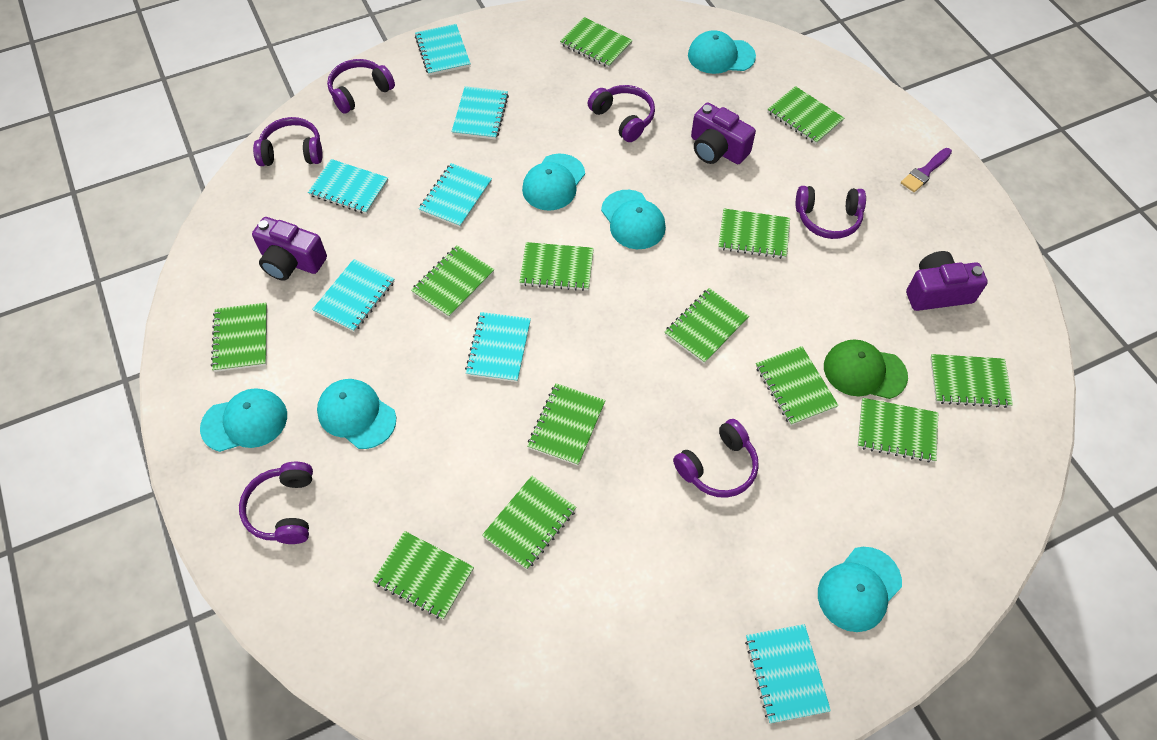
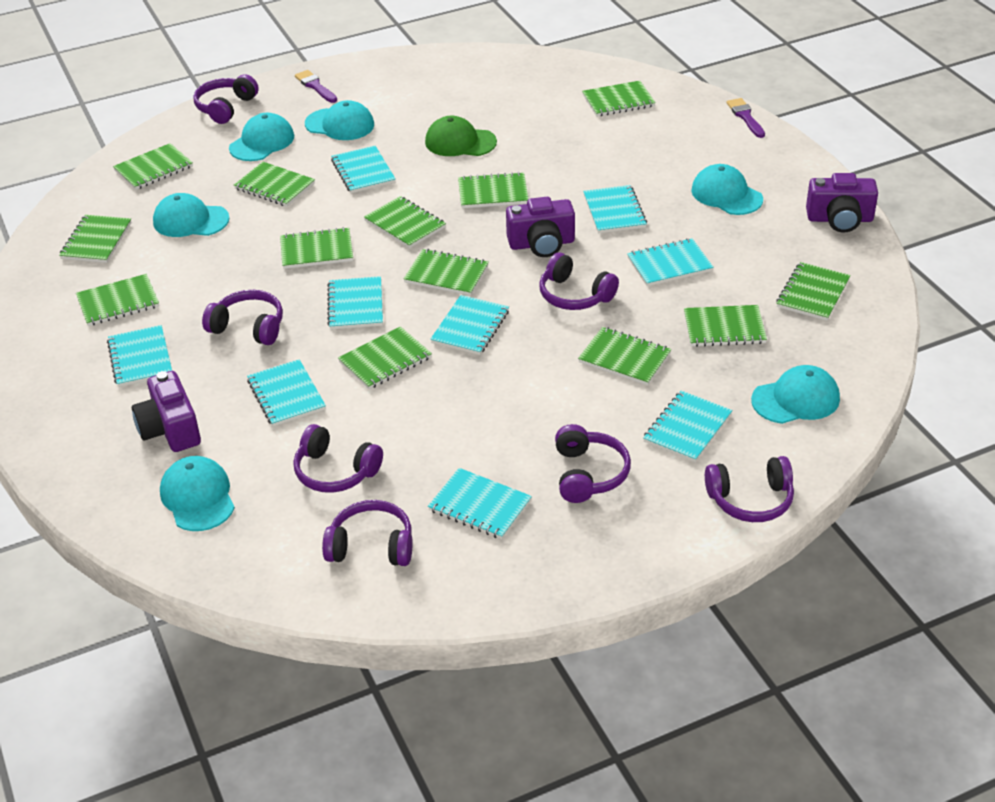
purple brush: [901,148,952,192] = 1 -> [295,70,337,103] [727,98,765,138] = 2
purple headphones: [239,462,313,544] [253,117,323,166] [327,59,395,114] [588,85,655,142] [673,419,759,498] [796,186,866,239] = 6 -> [193,74,259,124] [202,290,283,345] [293,424,383,493] [322,500,413,566] [539,252,619,310] [555,424,631,503] [705,456,794,522] = 7
turquoise notebook: [308,159,388,214] [312,259,395,332] [415,24,471,76] [419,163,492,228] [451,86,509,140] [465,312,531,382] [745,624,831,724] = 7 -> [107,325,172,387] [247,359,326,427] [327,276,383,330] [331,146,396,193] [428,468,532,539] [430,295,509,355] [583,185,647,233] [627,238,714,286] [643,390,732,462] = 9

